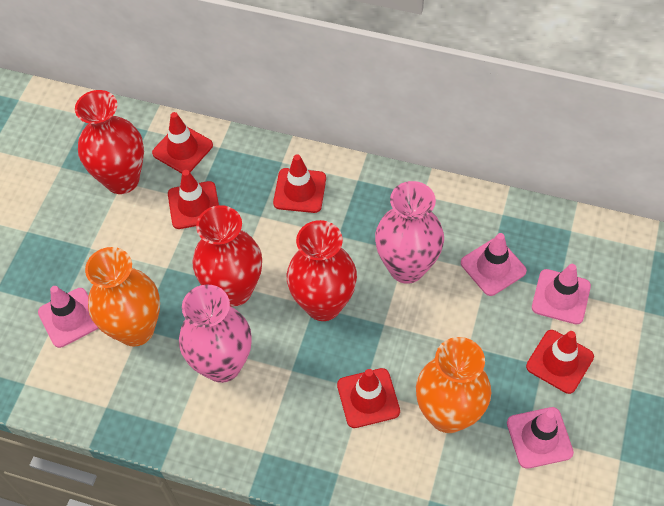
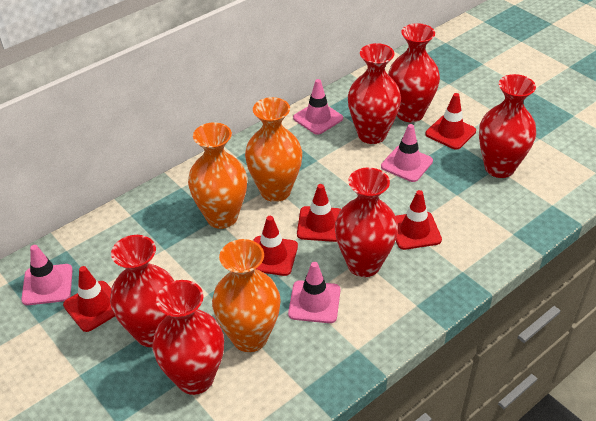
orange vase: [85,247,160,347] [416,337,491,433] = 2 -> [188,122,247,229] [212,239,281,352] [245,97,302,202] = 3
pink vase: [179,284,252,383] [375,181,444,284] = 2 -> none = 0
red vase: [75,90,144,194] [192,205,262,307] [287,220,357,321] = 3 -> [110,235,174,347] [153,280,224,395] [335,167,398,277] [348,43,401,144] [388,23,440,122] [479,74,536,178] = 6

